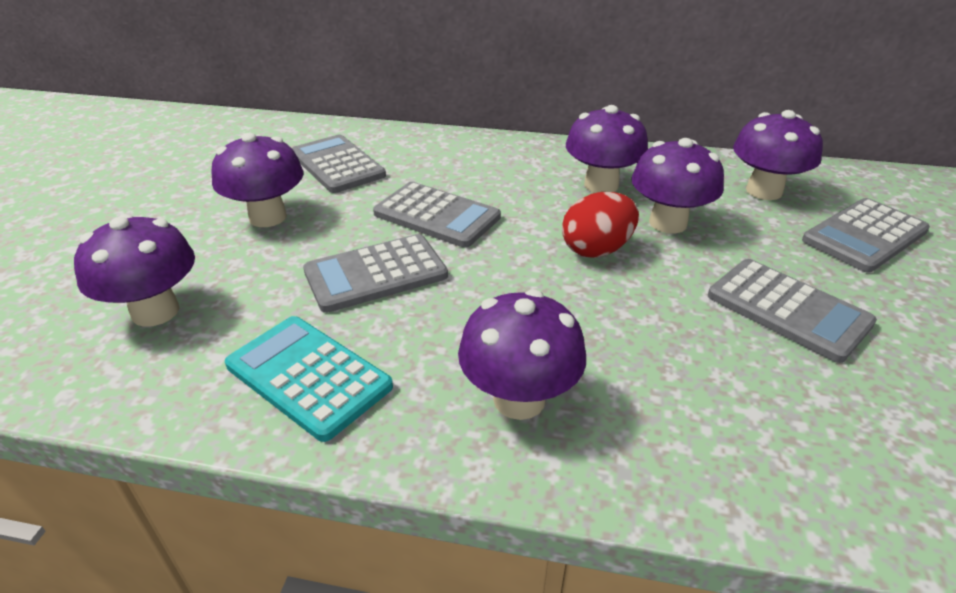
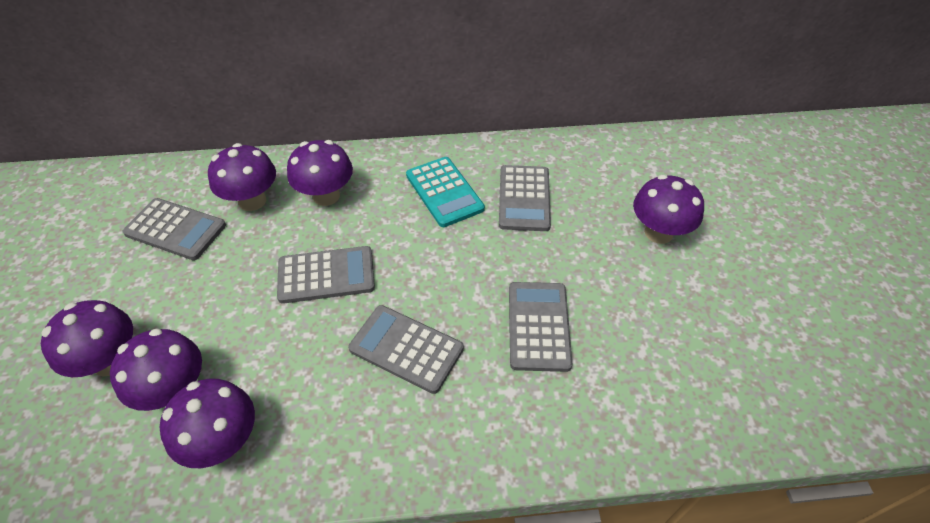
red egg: [562,192,639,258] = 1 -> none = 0

